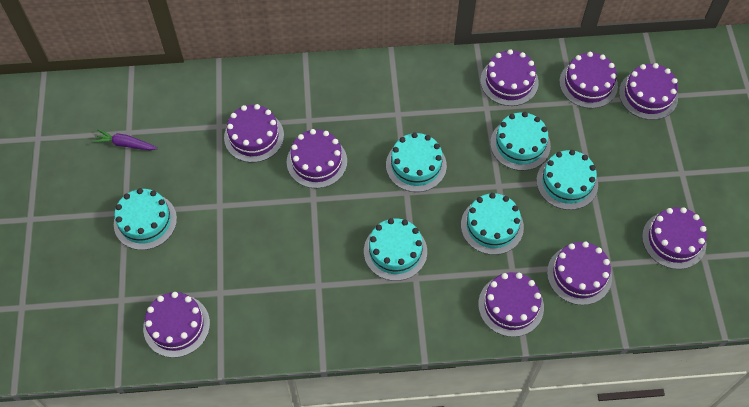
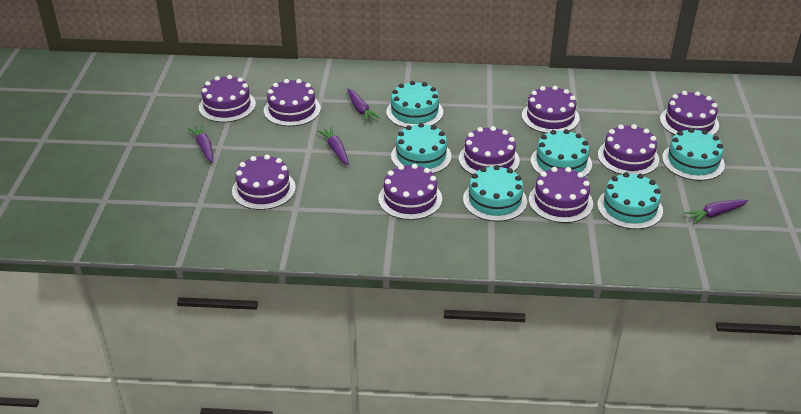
purple carrot: [92,129,158,150] = 1 -> [188,125,213,163] [318,127,349,165] [347,89,380,122] [684,199,748,223] = 4

